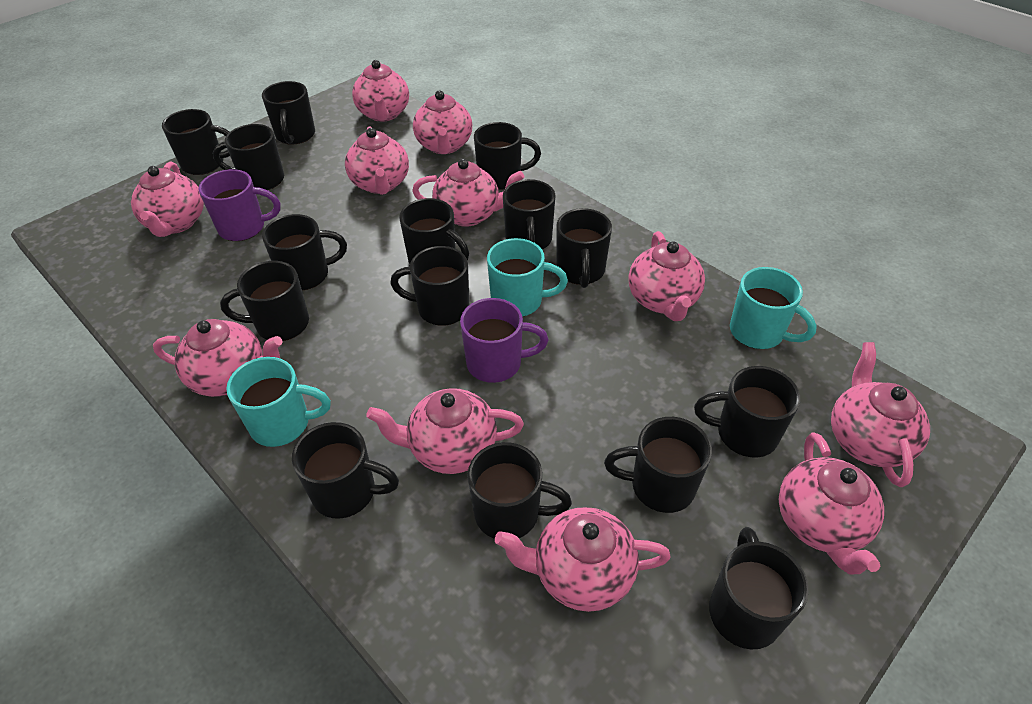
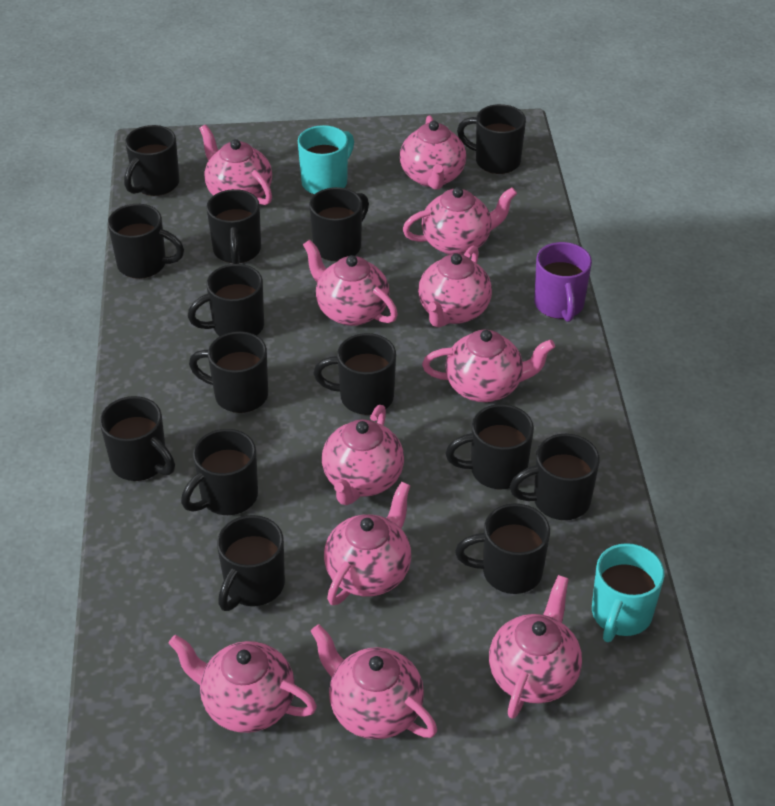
black mug: [162,109,230,175] [213,124,284,190] [220,261,309,341] [262,81,315,145] [262,214,347,290] [292,422,399,519] [390,246,469,326] [399,198,469,264] [467,442,572,539] [474,122,541,190] [503,179,555,250] [556,208,612,288] [604,417,712,513] [694,366,800,458] [709,527,809,649] = 15 -> [100,396,175,481] [108,204,184,279] [124,125,179,196] [181,429,258,515] [188,264,264,336] [189,331,268,413] [206,189,261,264] [217,515,285,611] [309,187,369,261] [314,333,396,415] [445,404,534,489] [455,504,550,594] [457,104,526,174] [509,434,600,520] = 14
purple mug: [198,169,281,241] [460,298,548,383] = 2 -> [534,242,592,322] = 1
turquoise mug: [226,357,331,447] [487,238,568,317] [730,267,817,349] = 3 -> [298,125,354,195] [592,543,665,642] = 2

